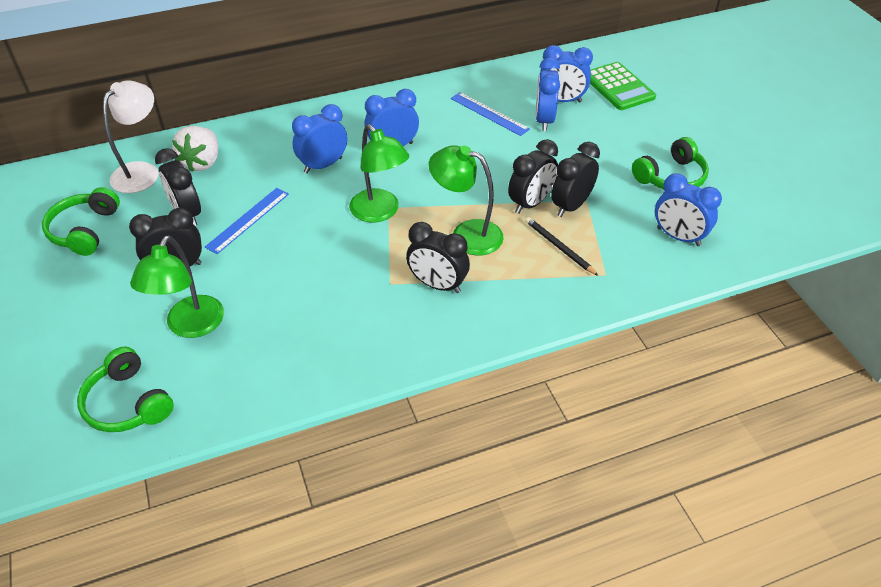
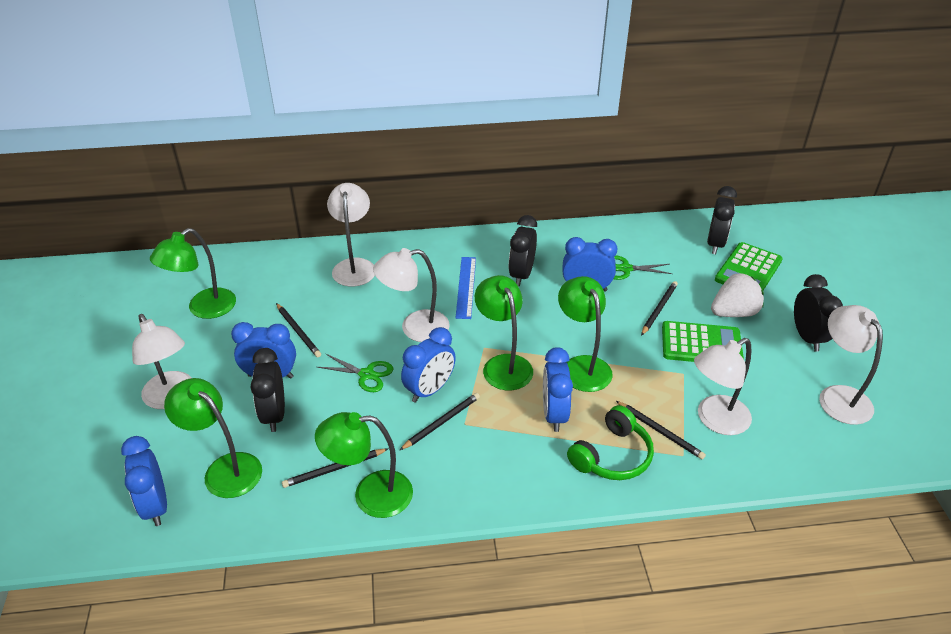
black clock: [129,208,202,266] [155,148,201,226] [406,222,470,293] [508,139,558,214] [551,142,600,217] = 5 -> [250,348,285,432] [509,215,537,286] [707,186,737,254] [794,274,843,352] = 4
black pencil: [525,217,598,276] = 1 -> [276,303,321,357] [282,449,388,488] [400,393,480,450] [616,401,706,459] [641,281,678,336] = 5
blue ruler: [205,188,289,254] [451,92,530,136] = 2 -> [456,257,476,319] = 1
green calculator: [590,62,656,110] = 1 -> [662,321,744,362] [715,242,783,290] = 2
green headphones: [42,187,120,256] [77,347,174,432] [632,137,709,189] = 3 -> [567,405,654,480] = 1
green lamp: [130,235,224,338] [349,124,409,223] [429,145,504,255] = 3 -> [150,228,236,319] [164,378,262,498] [315,412,413,518] [475,275,533,390] [558,276,613,392] = 5
green scissors: none = 0 -> [317,353,393,392] [614,255,672,280] = 2
white lamp: [103,80,159,193] = 1 -> [132,314,192,409] [327,183,375,287] [373,248,450,342] [694,338,752,435] [819,305,883,425] = 5

